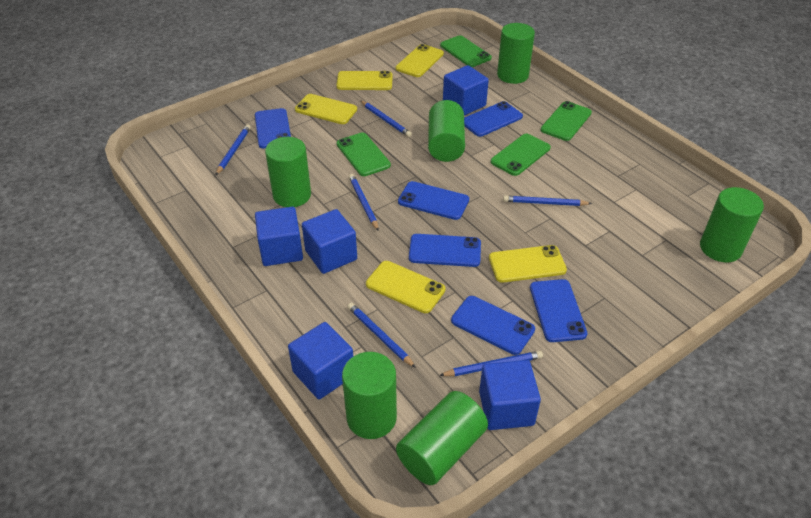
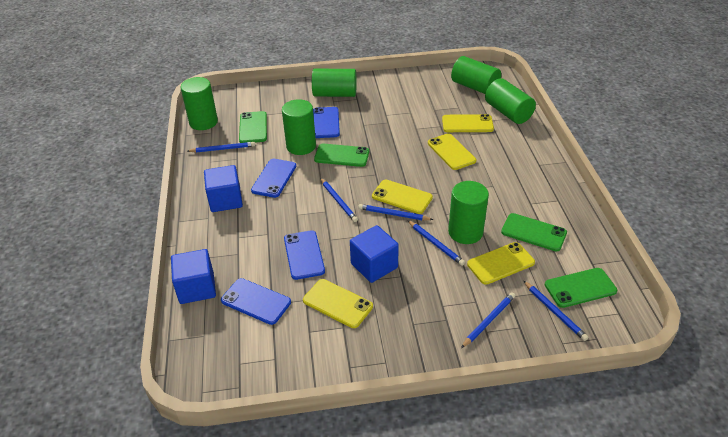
blue cube: [255,207,303,266] [288,322,353,399] [302,209,357,274] [443,65,489,116] [479,360,541,430] = 5 -> [171,249,216,304] [204,165,243,212] [350,225,399,283] = 3
blue phone: [255,108,291,148] [398,181,469,220] [409,234,481,267] [451,296,535,355] [464,101,523,137] [530,279,587,342] = 6 -> [221,278,291,325] [251,159,296,198] [284,230,325,280] [313,107,340,138] = 4

